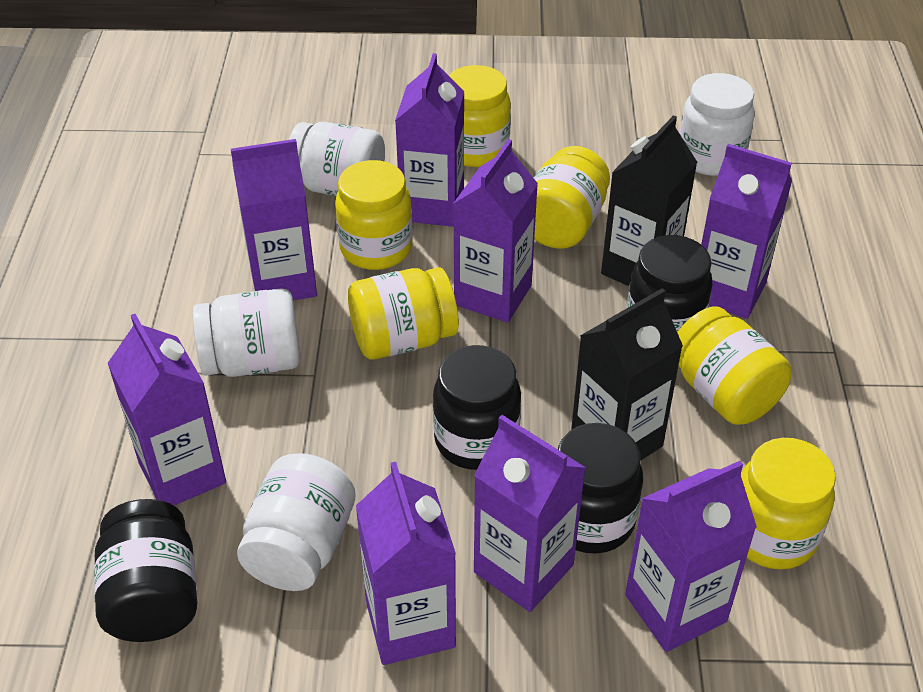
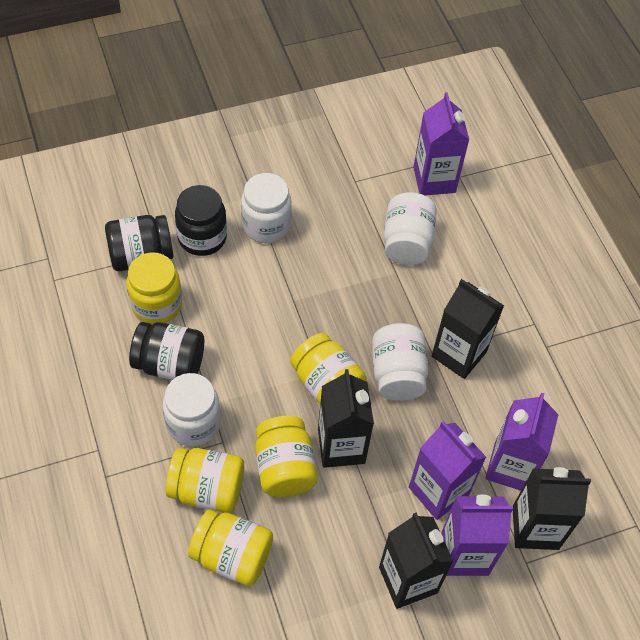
black carton: [571,288,683,460] [601,115,698,286] = 2 -> [318,369,374,468] [379,513,454,609] [432,279,504,379] [513,467,591,550] = 4
black jar: [94,499,197,642] [433,345,521,470] [558,423,643,553] [627,235,712,332] = 4 -> [105,215,173,271] [129,322,204,380] [175,185,227,256] = 3
purple carton: [107,314,226,506] [231,139,317,301] [356,462,456,665] [395,53,464,227] [453,139,538,322] [474,415,586,612] [625,461,757,652] [701,144,792,319] = 8 -> [409,421,487,520] [413,92,469,195] [441,494,513,576] [485,393,559,491] = 4
yellow jar: [335,160,413,270] [348,267,459,360] [449,65,511,167] [534,146,610,249] [677,306,792,425] [741,438,836,570] = 6 -> [126,252,182,324] [166,448,244,513] [188,509,273,586] [255,416,318,497] [290,333,367,404] = 5

